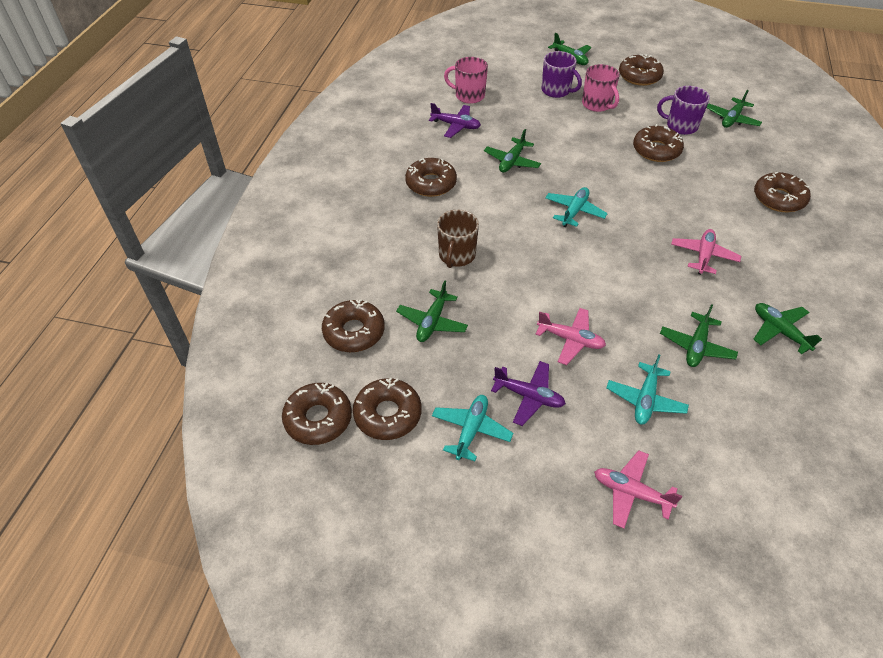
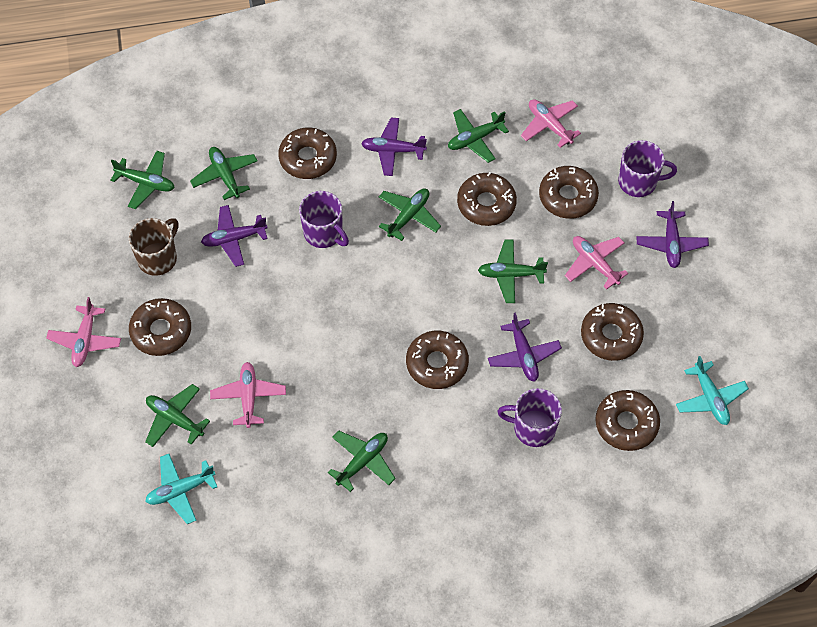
green plane: [396,280,468,342] [484,129,541,173] [548,33,591,65] [660,304,738,367] [706,90,762,128] [753,303,822,354] = 6 -> [110,151,175,209] [145,384,210,447] [190,147,258,200] [328,431,396,492] [379,188,441,241] [448,109,509,163] [478,239,548,303] = 7
pink mug: [444,57,488,104] [582,64,620,112] = 2 -> none = 0
pink plane: [535,308,606,365] [594,450,682,529] [671,229,741,275] = 3 -> [46,297,121,367] [210,362,286,428] [521,99,581,148] [565,236,628,290] = 4
purple mug: [541,51,582,98] [657,86,710,135] = 2 -> [299,191,349,248] [497,388,562,447] [618,140,677,197] = 3
purple plane: [429,103,481,138] [491,361,566,426] = 2 -> [201,205,268,267] [361,118,427,176] [488,312,562,382] [636,201,709,268] = 4
turquoise plane: [432,395,513,461] [545,187,608,227] [606,354,689,425] = 3 -> [145,454,217,524] [676,356,749,425] = 2

